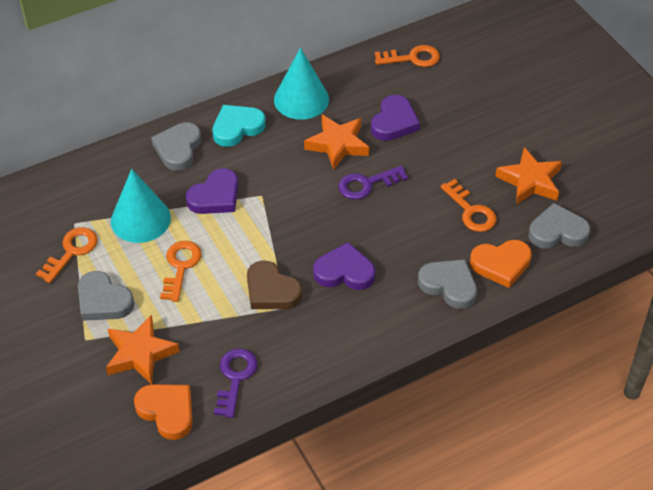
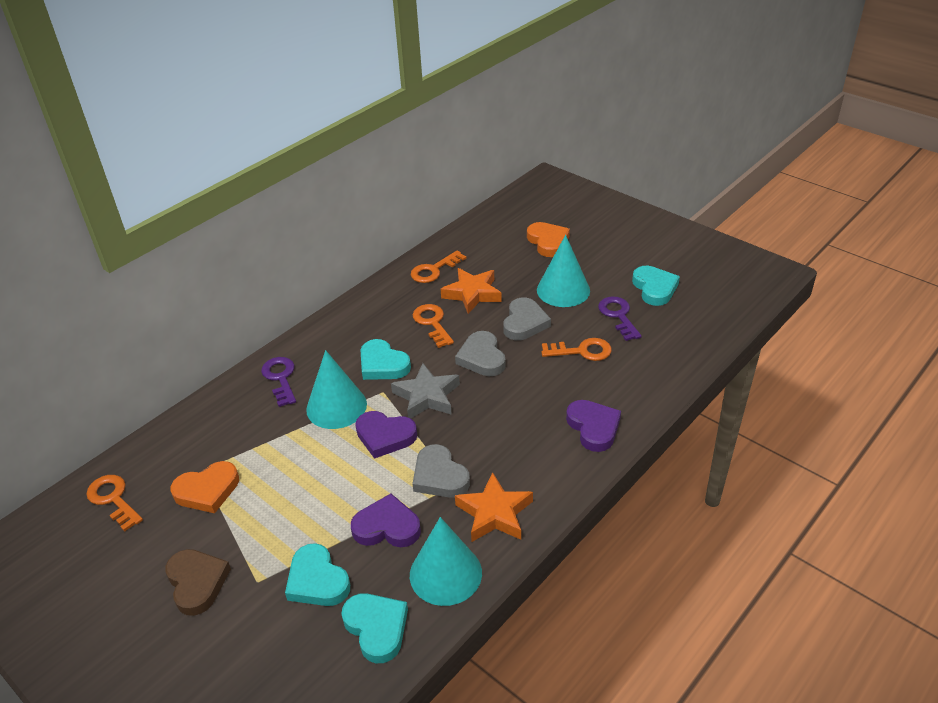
grey heart: [78,271,134,321] [151,122,201,171] [418,259,477,309] [529,203,590,249] = 4 -> [413,444,470,498] [455,331,506,376] [503,297,551,340] = 3
grey star: none = 0 -> [391,363,460,418] = 1
orange star: [106,315,180,384] [304,115,370,170] [495,147,562,205] = 3 -> [441,268,502,314] [455,472,533,542] = 2
turquoise cone: [111,169,171,243] [274,48,329,120] = 2 -> [306,350,367,429] [410,517,482,606] [537,235,590,307] = 3
turquoise heart: [212,105,266,147] = 1 -> [285,543,350,606] [341,593,408,663] [361,339,411,380] [632,266,680,306] = 4

